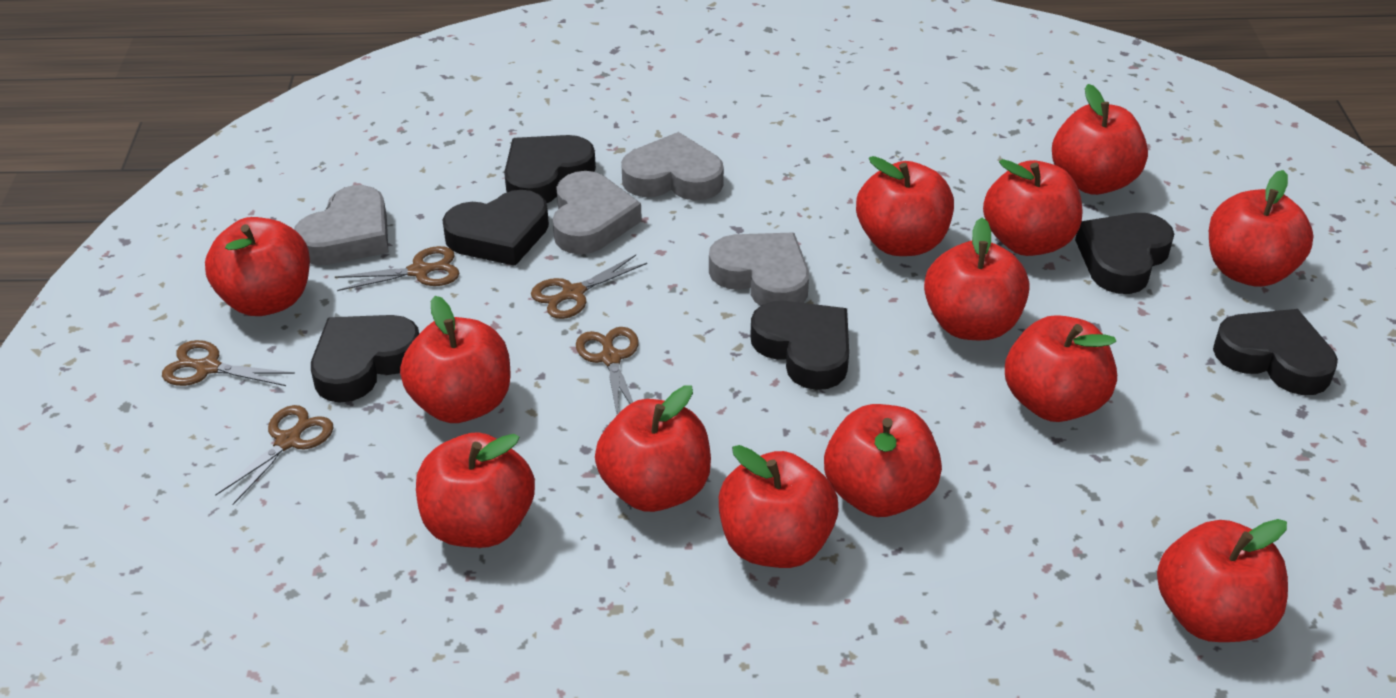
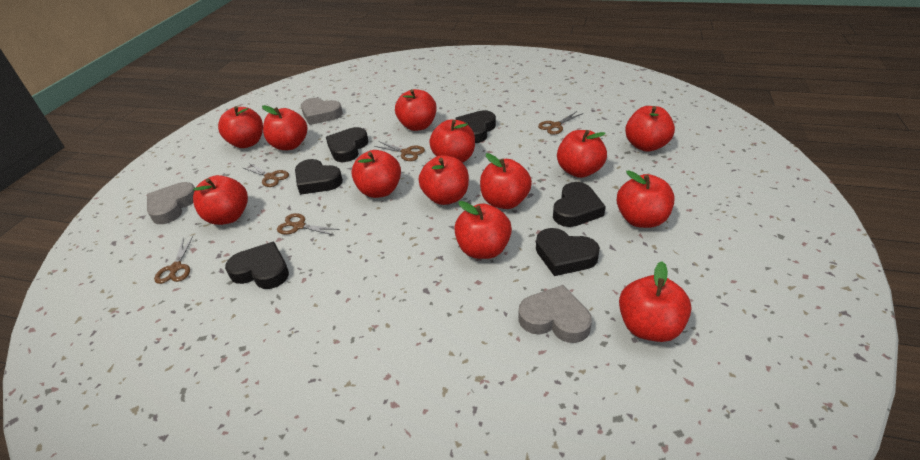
grey heart: [294,185,389,265] [552,171,642,254] [621,132,724,201] [709,233,809,306] = 4 -> [147,182,195,224] [301,98,343,125] [518,285,592,343] = 3

